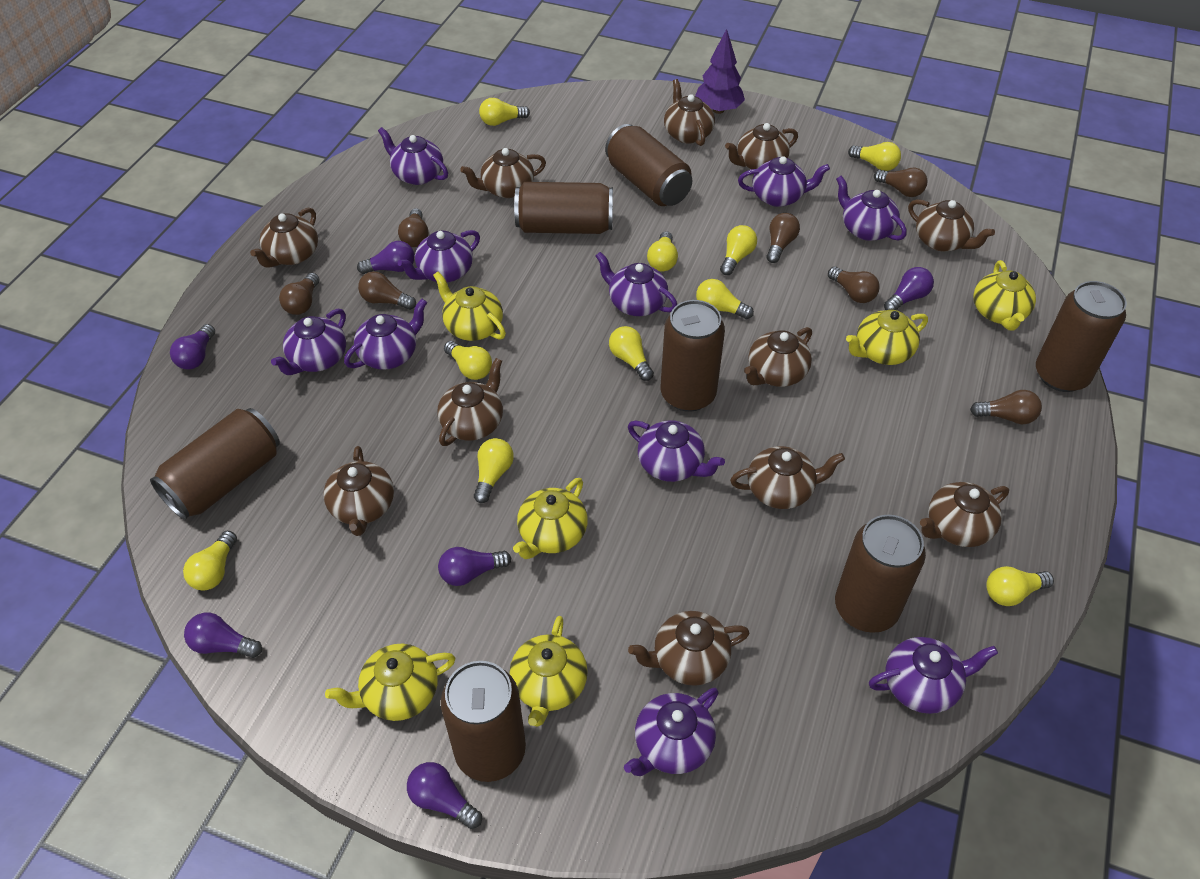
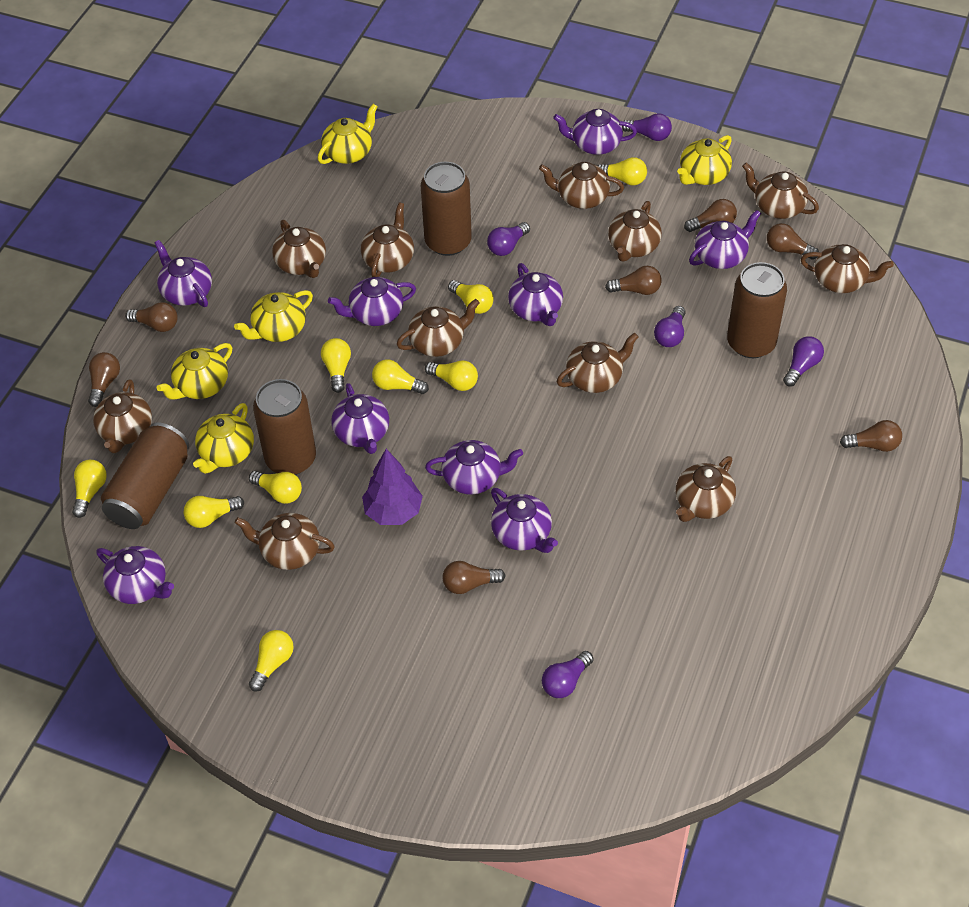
brown can: [150,408,280,520] [441,661,526,782] [514,182,613,234] [605,124,692,206] [661,300,725,412] [835,515,926,633] [1036,281,1127,392] = 7 -> [101,422,189,529] [253,379,316,475] [421,162,472,256] [727,262,787,358] = 4
purple light bulb: [170,324,215,369] [184,612,262,658] [357,241,415,274] [407,762,482,829] [438,547,511,586] [884,267,934,310] = 6 -> [487,222,530,256] [542,651,594,698] [622,113,672,141] [654,306,685,347] [783,336,824,386] = 5
purple teapot: [271,309,346,375] [344,299,427,370] [378,127,448,185] [398,230,480,282] [596,252,677,316] [624,688,718,776] [628,420,725,482] [738,156,830,207] [836,176,907,241] [869,637,998,714] = 10 -> [96,546,174,604] [154,240,212,307] [328,277,416,326] [331,383,389,454] [425,440,523,495] [491,488,558,553] [508,263,563,326] [553,109,637,155] [689,210,761,269] = 9
yellow light bulb: [183,531,237,591] [444,341,492,380] [474,438,514,503] [479,98,530,126] [609,326,654,381] [647,231,678,271] [696,279,754,319] [720,225,757,275] [848,142,901,171] [986,566,1054,606] = 10 -> [72,460,107,518] [184,496,244,528] [249,471,302,504] [249,630,294,692] [321,338,351,393] [372,359,429,394] [425,361,478,391] [448,280,494,314] [598,157,647,185] = 9
yellow teapot: [325,644,456,721] [433,272,506,341] [509,616,588,727] [513,478,588,559] [846,310,928,365] [973,260,1036,331] = 6 -> [157,343,232,400] [193,403,254,474] [234,290,313,342] [318,104,378,164] [677,135,732,185] = 5

